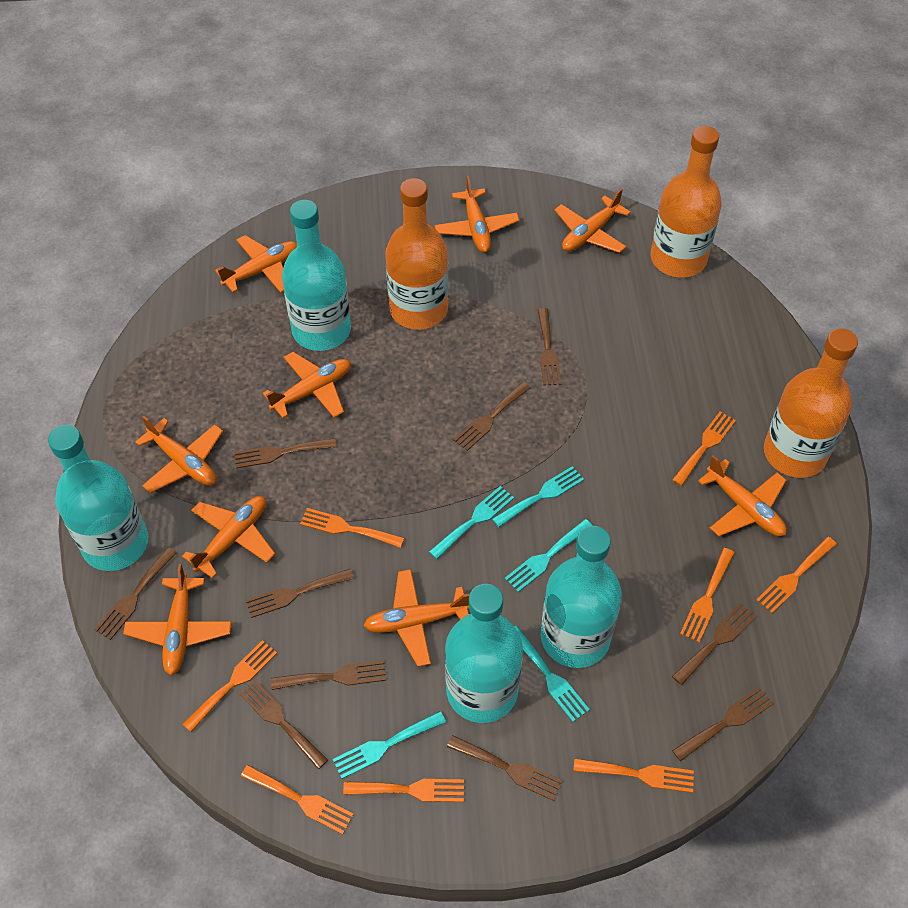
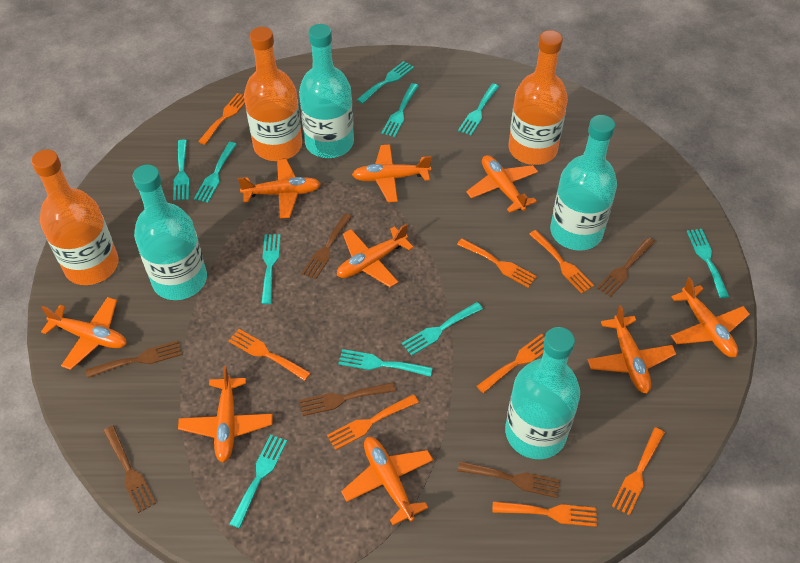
brown fork: [94,548,176,640] [234,438,337,469] [239,679,328,769] [246,569,355,618] [271,660,386,690] [447,735,563,801] [454,382,530,451] [538,308,561,386] [672,603,757,685] [672,687,773,762] = 10 -> [86,341,182,378] [103,426,156,513] [299,382,396,416] [302,213,352,279] [458,461,560,498] [597,237,655,297] = 6
turquoise fork: [333,711,446,779] [429,486,514,559] [492,466,584,527] [505,519,593,592] [514,626,590,722] = 5 -> [173,139,189,201] [194,142,237,202] [230,435,287,528] [261,234,281,304] [338,349,432,377] [357,61,414,104] [382,83,419,137] [402,302,483,356] [458,83,499,136] [687,229,729,298] = 10

